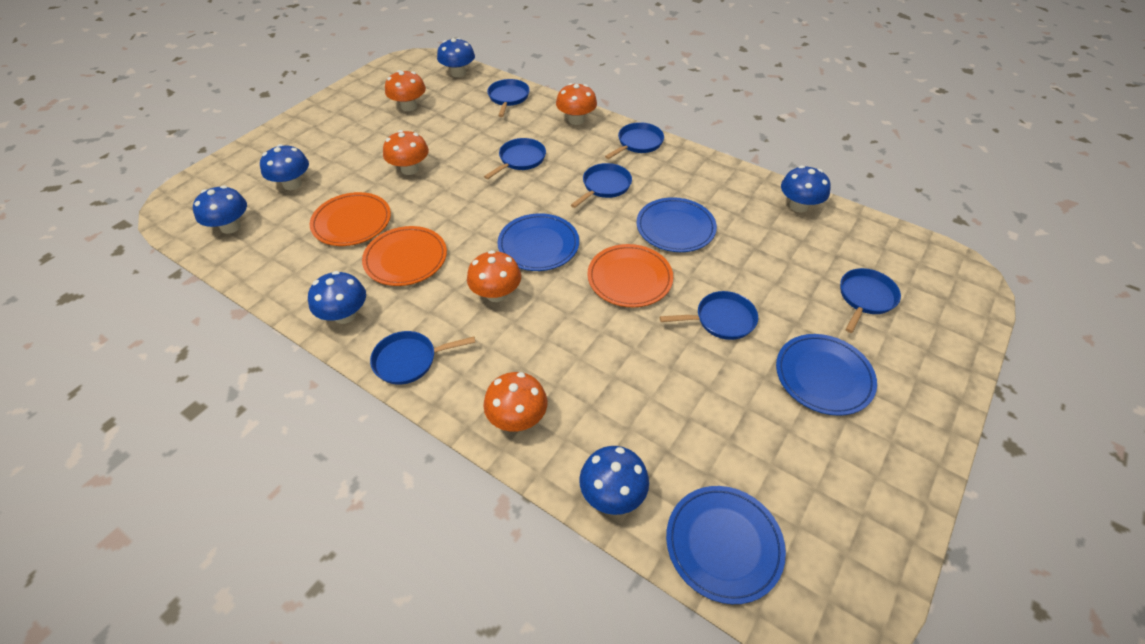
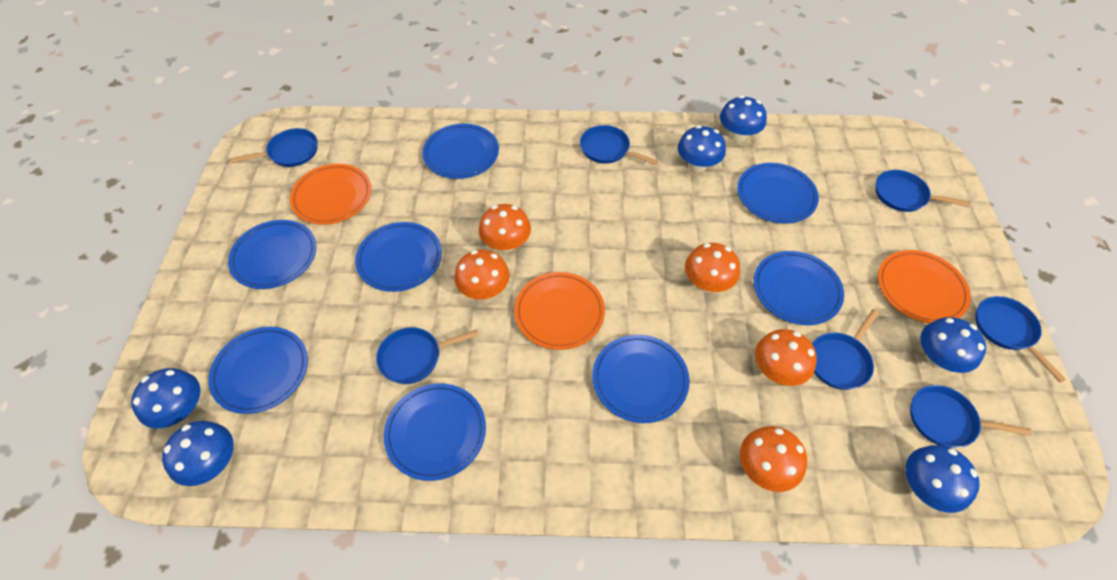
blue plate: [497,213,579,271] [636,197,717,252] [666,486,786,604] [776,334,877,416] = 4 -> [208,327,308,414] [228,220,316,289] [355,222,442,292] [384,383,486,481] [423,124,499,179] [592,335,689,423] [737,163,819,224] [754,251,844,325] = 8

